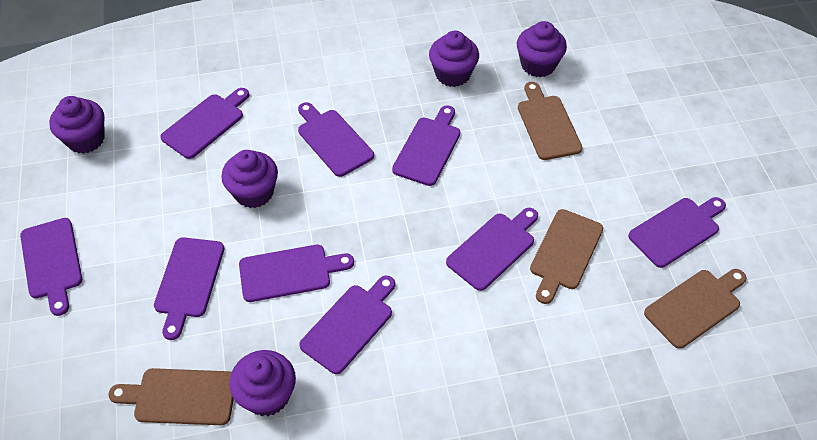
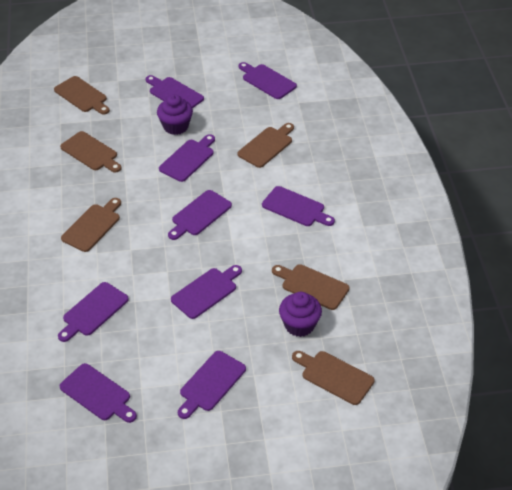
brown cutting board: [108,368,234,425] [518,82,583,160] [530,209,603,304] [644,269,747,349] = 4 -> [54,76,110,115] [60,131,122,173] [61,198,121,252] [237,123,294,168] [272,264,349,310] [292,351,375,405] = 6
purple cupcake: [49,96,105,154] [221,150,278,208] [229,350,296,416] [429,31,479,87] [517,21,567,77] = 5 -> [157,94,193,135] [279,292,322,337] = 2

